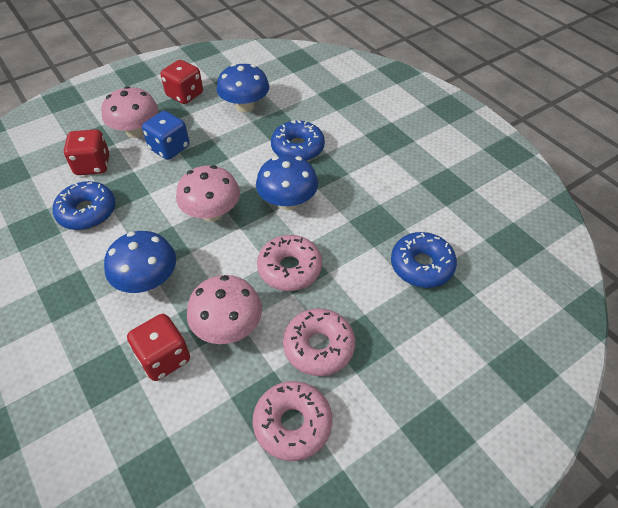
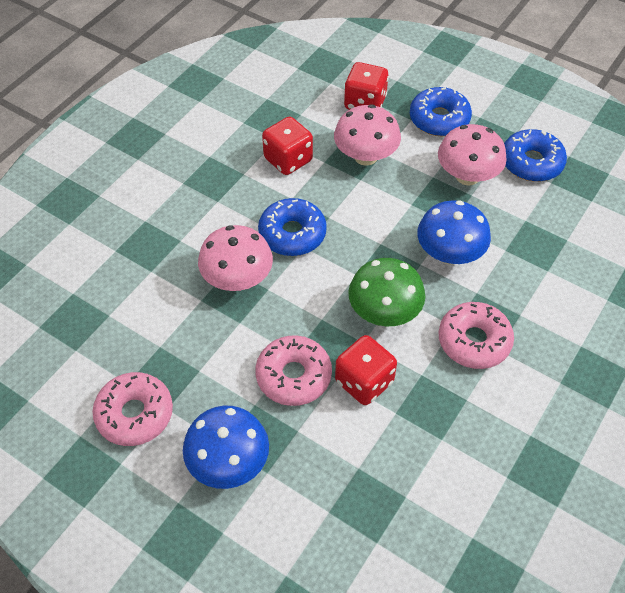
blue dice: [142,111,189,160] = 1 -> none = 0
blue mushroom: [104,231,176,293] [216,64,269,112] [256,155,318,210] = 3 -> [183,406,269,489] [417,200,491,265] = 2
green mushroom: none = 0 -> [348,258,425,326] = 1

